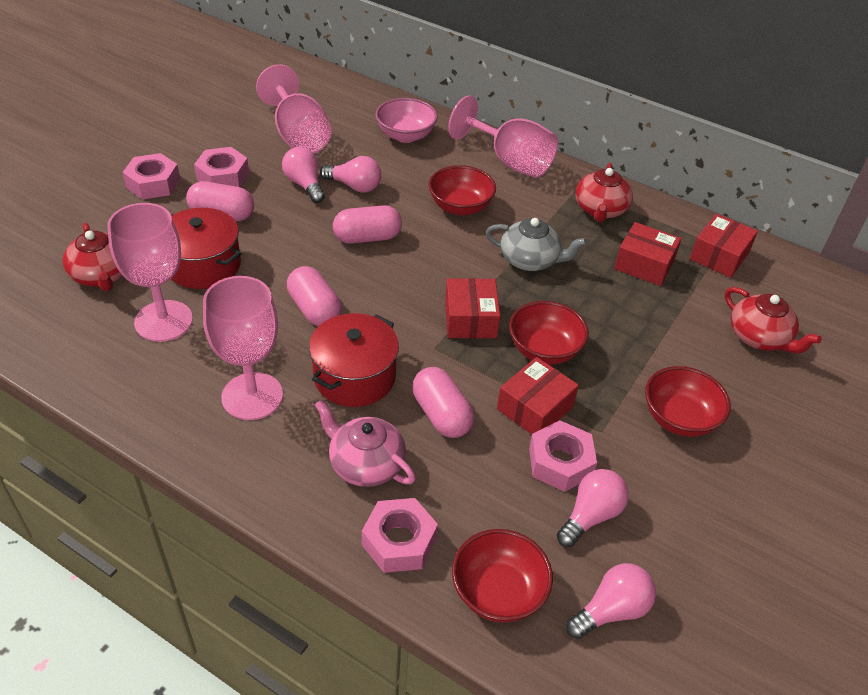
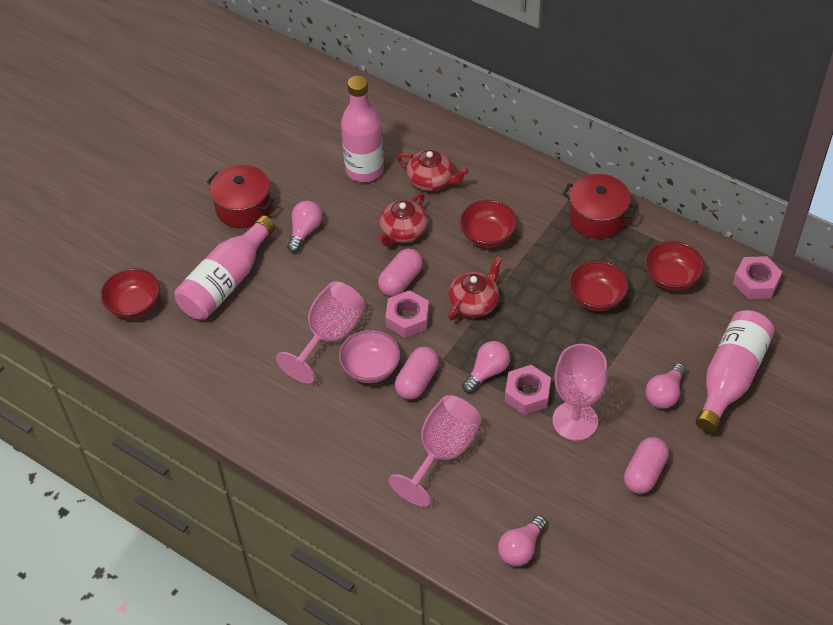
grey teapot: [486,218,587,271] = 1 -> none = 0
pink bottle: none = 0 -> [174,215,276,320] [341,76,384,182] [696,310,775,432] = 3
pink capsule: [186,181,254,221] [287,266,342,326] [333,205,402,244] [413,367,474,438] = 4 -> [378,249,423,296] [395,347,439,400] [624,437,669,494] = 3
pink goblet: [107,203,193,342] [203,276,283,420] [256,64,332,153] [448,95,558,178] = 4 -> [276,281,365,383] [389,395,482,507] [552,344,608,441] = 3
pink nut: [122,153,180,199] [194,147,249,187] [362,498,438,573] [529,420,597,492] = 4 -> [385,290,429,338] [505,365,551,415] [733,256,782,299] = 3
pink teapot: [315,400,416,487] = 1 -> none = 0
red box: [445,278,500,338] [497,357,579,434] [614,222,682,286] [690,214,758,278] = 4 -> none = 0

